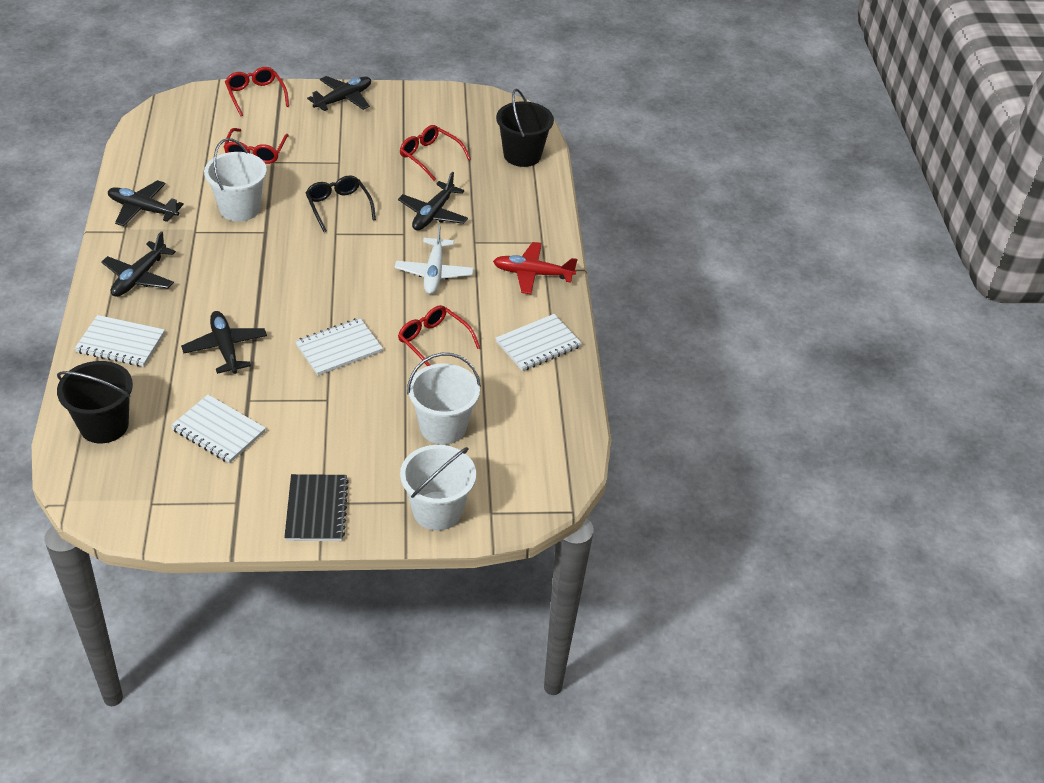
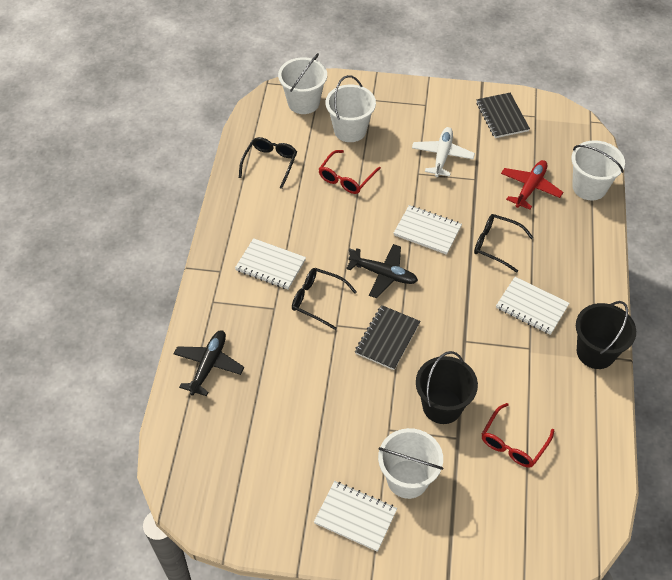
black glasses: [305,175,376,232] = 1 -> [239,137,297,189] [292,268,357,330] [474,214,533,273] = 3
black notebook: [284,474,349,541] = 1 -> [355,305,420,370] [476,93,530,138] = 2
black plane: [101,231,176,297] [108,180,184,226] [181,311,267,374] [307,76,371,111] [398,171,468,231] = 5 -> [174,330,244,396] [346,244,418,298] = 2
red glasses: [224,128,289,164] [225,67,289,116] [398,305,480,366] [400,125,471,181] = 4 -> [319,150,381,194] [482,403,554,468] = 2
white bucket: [204,138,267,222] [400,445,476,531] [407,353,481,445] = 3 -> [278,53,327,114] [326,75,376,142] [378,428,443,499] [571,140,625,200] = 4

